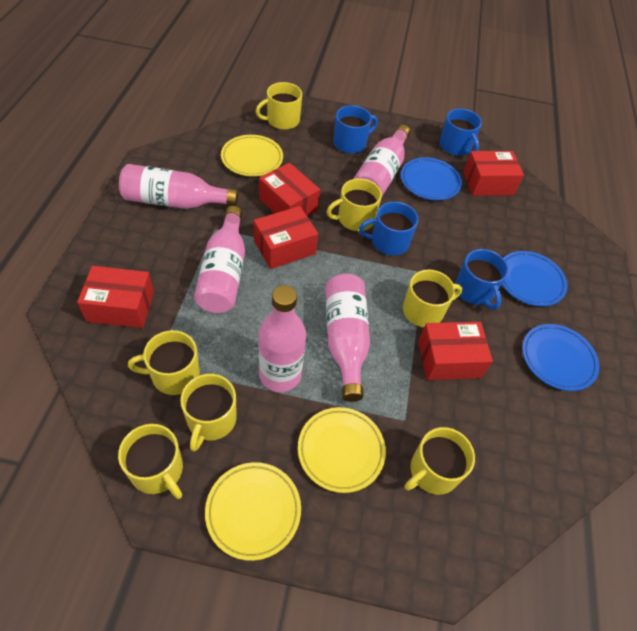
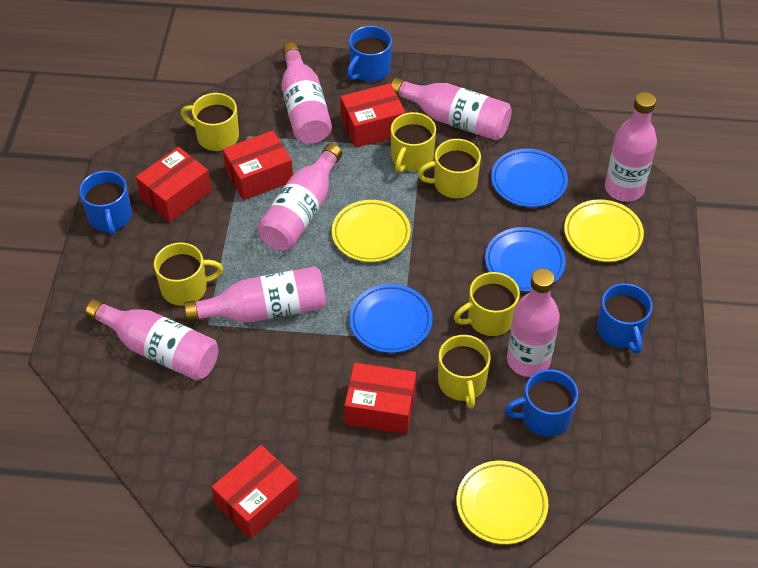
pink bottle: [119,164,238,209] [194,206,245,313] [258,285,306,392] [325,274,370,402] [354,125,410,196] = 5 -> [85,299,218,381] [184,266,326,323] [257,144,342,250] [282,42,332,143] [391,77,512,140] [507,268,560,377] [605,92,657,202] = 7
yellow mug: [118,424,183,499] [128,330,200,395] [180,374,237,452] [255,82,302,130] [326,178,382,231] [403,269,463,327] [405,427,475,495] = 7 -> [154,242,223,306] [181,93,239,151] [391,112,436,173] [418,139,481,198] [438,335,491,409] [454,272,520,336] = 6

